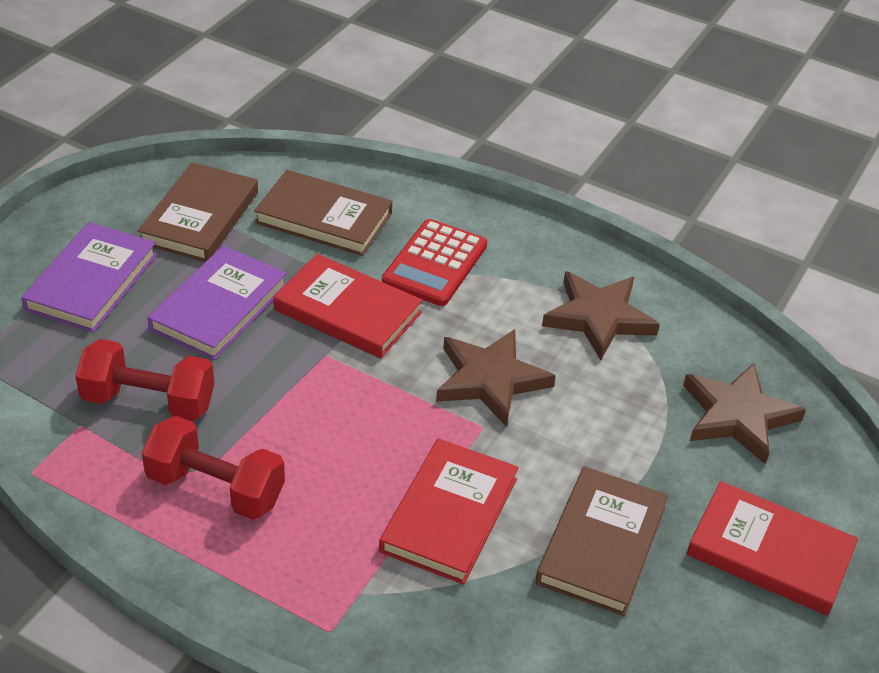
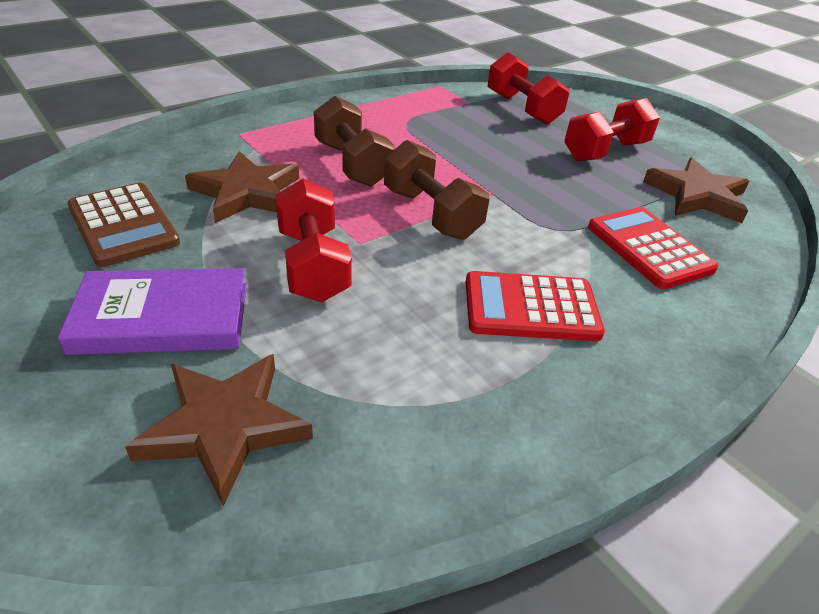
brown book: [138,162,258,262] [254,170,392,256] [535,466,668,616] = 3 -> none = 0
brown calculator: none = 0 -> [68,183,180,267] = 1
brown dumbbell: none = 0 -> [314,96,394,187] [384,140,489,240] = 2
purple book: [21,222,157,333] [148,246,287,360] = 2 -> [58,268,247,355] = 1
red book: [273,254,423,359] [379,438,519,584] [687,481,858,616] = 3 -> none = 0
red calculator: [382,219,487,306] = 1 -> [466,271,605,341] [588,207,718,289] = 2
red dumbbell: [75,339,214,421] [142,416,285,520] = 2 -> [275,179,352,302] [488,52,569,125] [564,98,660,161] = 3

